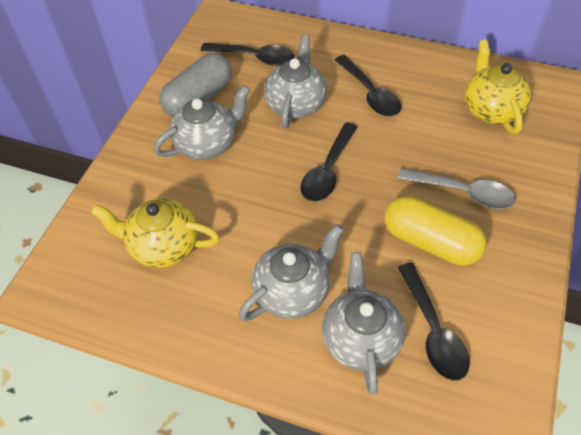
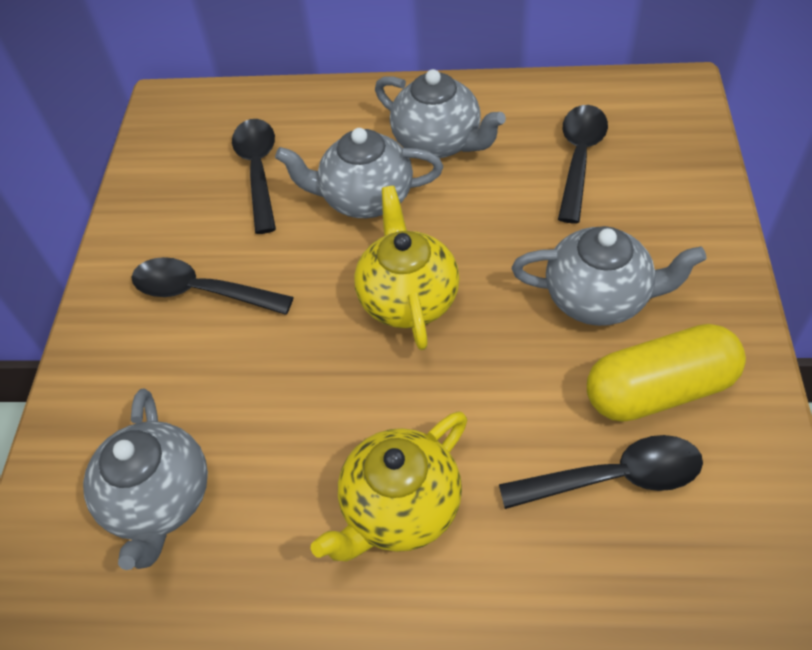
grey capsule: [160,53,232,117] = 1 -> none = 0
grey spoon: [398,168,516,209] = 1 -> none = 0

